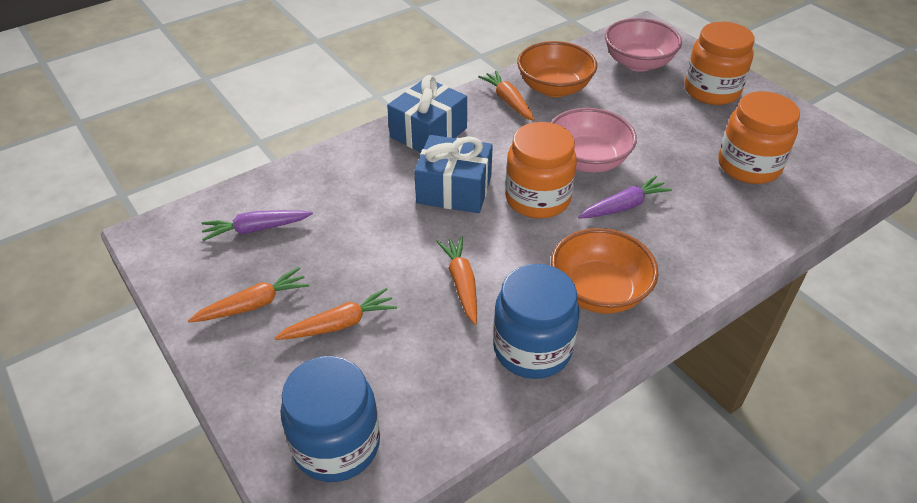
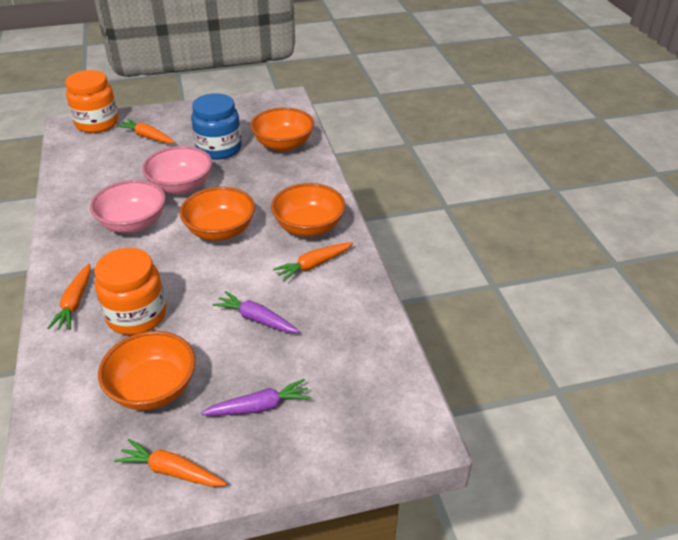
blue gift: [387,75,467,153] [414,135,493,213] = 2 -> none = 0
blue jar: [281,356,380,482] [493,264,580,379] = 2 -> [191,93,242,160] = 1
orange bowl: [517,41,597,97] [551,228,658,314] = 2 -> [98,331,196,410] [180,187,255,241] [250,107,314,152] [271,183,346,236] = 4
orange jar: [505,122,577,218] [685,22,755,105] [718,91,800,184] = 3 -> [65,70,119,133] [95,248,167,335] = 2

